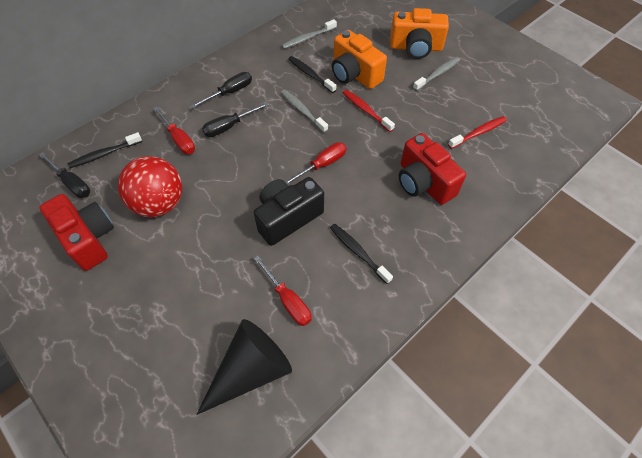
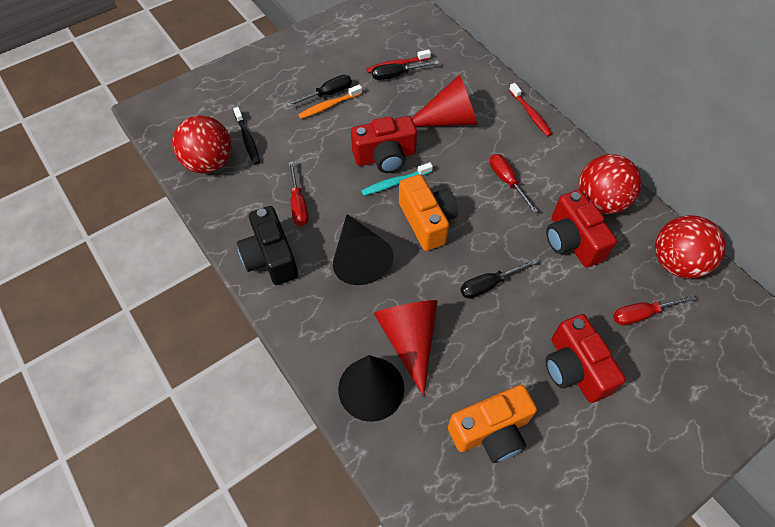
black cone: [196,319,292,415] = 1 -> [333,214,394,285] [338,355,405,422] = 2
black toothbrush: [68,132,142,168] [288,56,336,93] [330,224,393,284] = 3 -> [233,107,260,164] = 1
grey toothbrush: [281,19,337,49] [281,90,328,133] [413,57,460,91] = 3 -> none = 0
orange toothbrush: none = 0 -> [298,84,362,119] = 1
red ball: [117,156,182,217] = 1 -> [172,115,232,173] [578,154,642,214] [655,215,726,279] = 3
red camera: [39,194,114,271] [399,133,466,205] = 2 -> [351,116,417,173] [545,314,626,403] [546,190,617,268] = 3
red cone: none = 0 -> [374,300,437,397] [412,74,478,127] = 2
turquoise toothbrush: none = 0 -> [361,162,433,196] = 1

